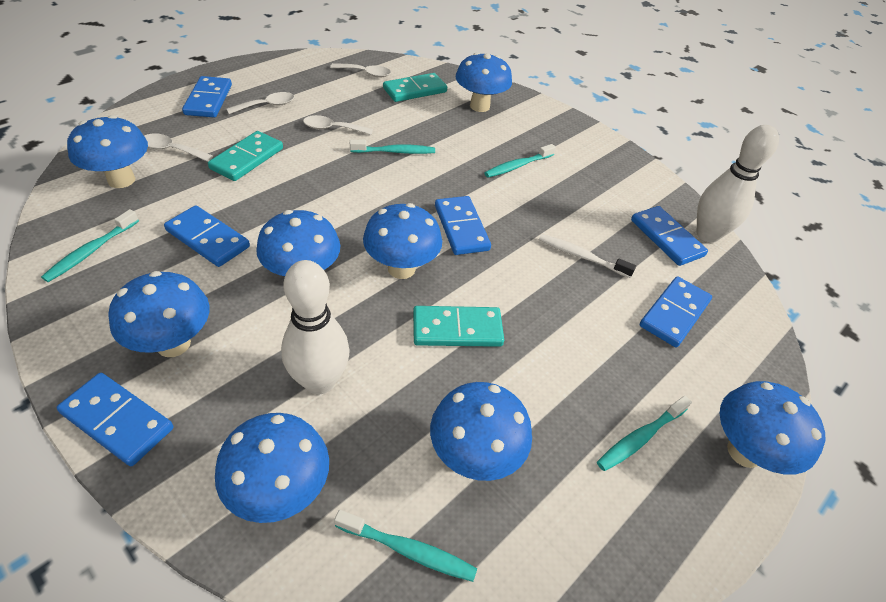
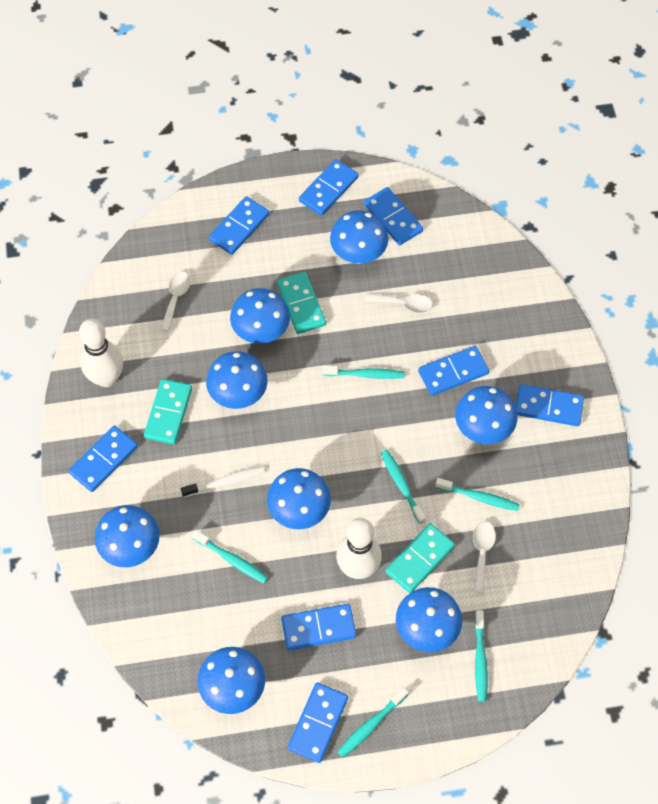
blue domino: [56,373,173,466] [164,205,250,267] [182,76,232,117] [435,196,491,255] [631,206,708,266] [640,276,712,347] = 6 -> [68,425,138,492] [209,196,269,255] [281,604,356,650] [288,682,348,763] [299,159,359,216] [364,187,423,245] [418,346,489,396] [515,384,584,426] = 8
turquoise toothbrush: [41,209,139,282] [334,510,477,582] [350,140,435,154] [484,144,556,178] [597,396,692,471] = 5 -> [192,530,268,583] [322,365,405,379] [337,687,409,758] [381,450,426,524] [435,478,520,511] [474,610,488,702] = 6
white spoon: [144,133,213,162] [227,92,294,114] [303,115,373,135] [330,63,391,78] = 4 -> [160,272,190,332] [365,293,432,313] [473,522,496,593] = 3

